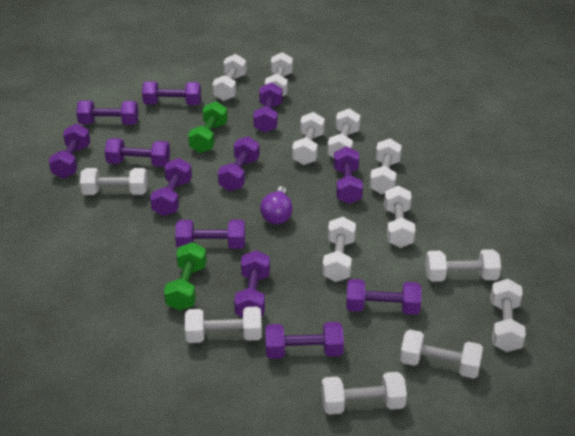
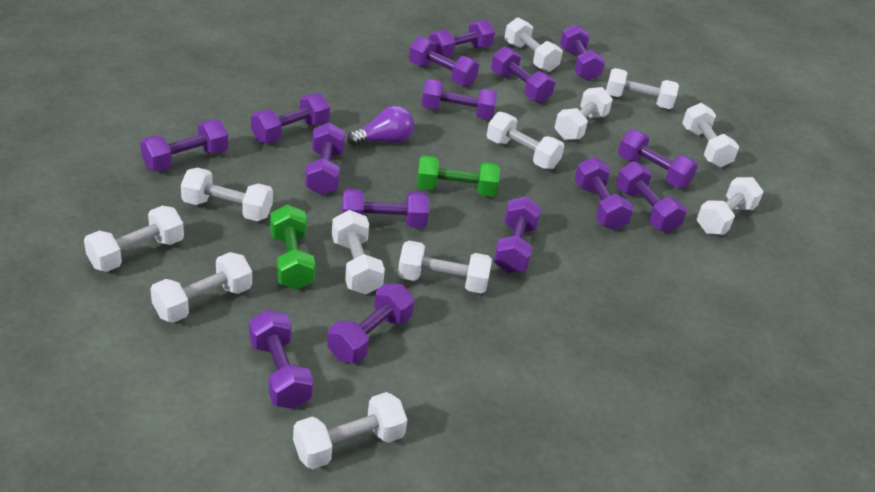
purple dumbbell: [49,124,90,178] [76,100,138,125] [105,138,170,167] [142,81,201,105] [150,158,192,216] [175,220,245,249] [218,136,260,191] [234,250,270,317] [253,82,282,133] [265,322,344,359] [334,146,363,204] [346,279,422,315] = 12 -> [140,120,228,171] [249,310,314,409] [251,93,330,143] [305,123,345,195] [327,283,415,363] [342,189,429,228] [409,36,479,87] [422,79,497,119] [429,20,495,58] [491,46,555,103] [494,197,541,273] [560,24,605,81] [574,157,634,230] [616,161,687,233] [618,129,698,188] = 15
white dumbbell: [80,168,148,195] [185,307,262,343] [212,54,247,101] [265,52,293,97] [292,112,325,165] [321,372,407,415] [322,217,356,282] [327,108,361,158] [370,138,402,194] [384,186,416,248] [400,330,483,379] [425,249,501,282] [490,279,526,352] = 13 -> [84,206,184,272] [150,252,252,323] [181,168,273,221] [293,392,407,469] [332,210,385,294] [398,241,492,294] [487,112,564,169] [504,17,563,72] [554,87,613,140] [606,68,679,109] [682,103,739,167] [696,177,764,235] = 12

